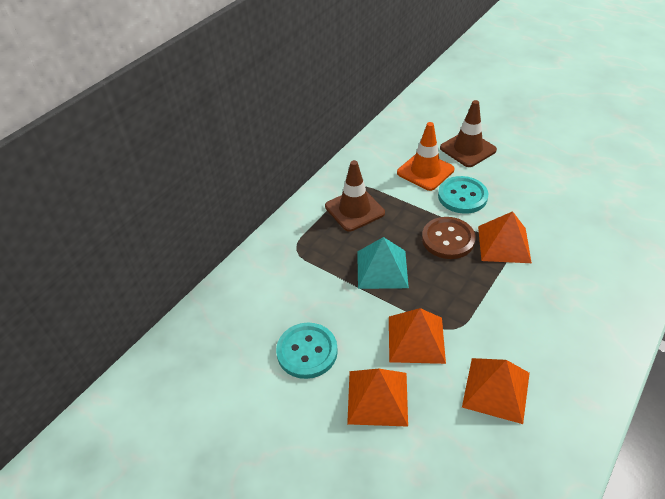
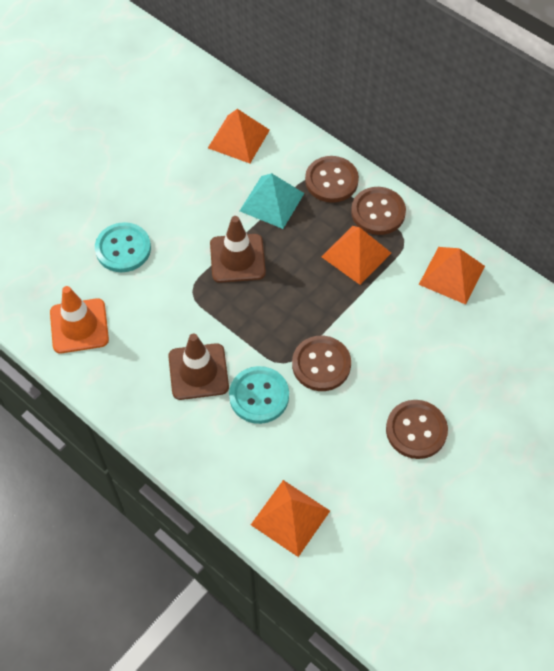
brown button: [422,217,476,259] = 1 -> [292,336,351,391] [305,156,359,203] [351,187,406,235] [386,400,448,459] = 4

